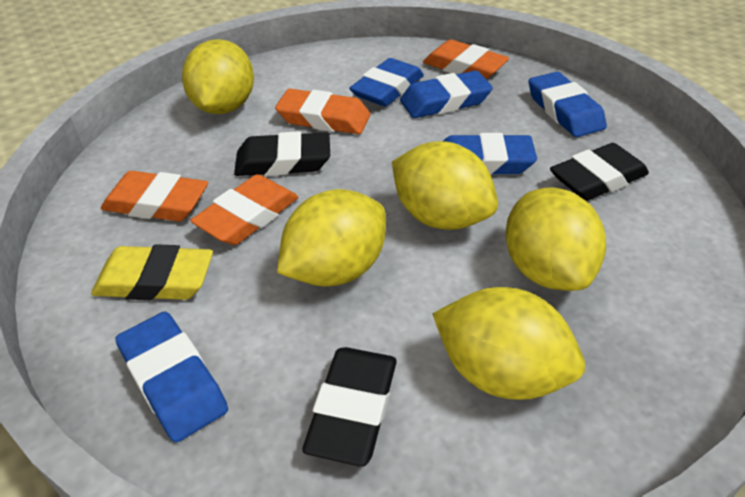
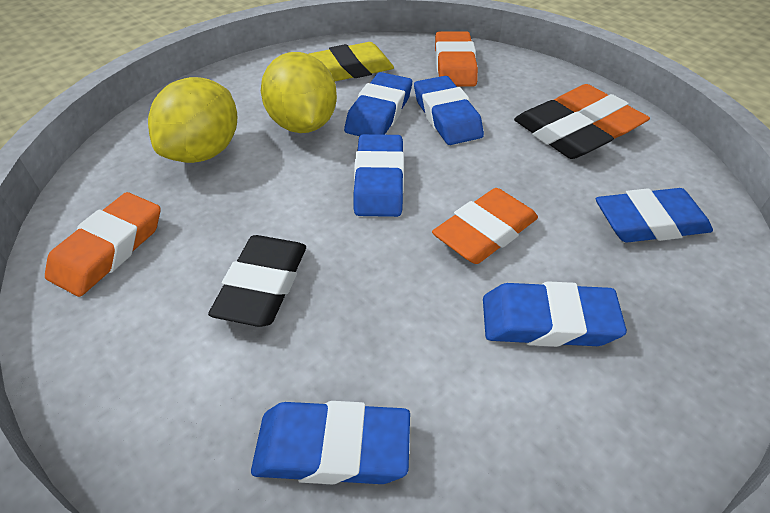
black eraser: [234,131,330,176] [302,347,397,467] [550,143,649,201] = 3 -> [208,235,306,327] [514,100,614,159] = 2
blue eraser: [116,312,228,443] [349,58,424,107] [400,70,493,118] [444,133,537,175] [529,72,607,137] = 5 -> [251,401,410,484] [344,72,412,136] [354,134,404,217] [414,76,484,145] [483,281,627,347] [596,188,713,243] = 6
yellow lemon: [182,39,254,114] [277,189,386,287] [392,141,498,230] [433,287,585,400] [505,187,606,291] = 5 -> [148,77,237,163] [261,52,337,133] = 2

